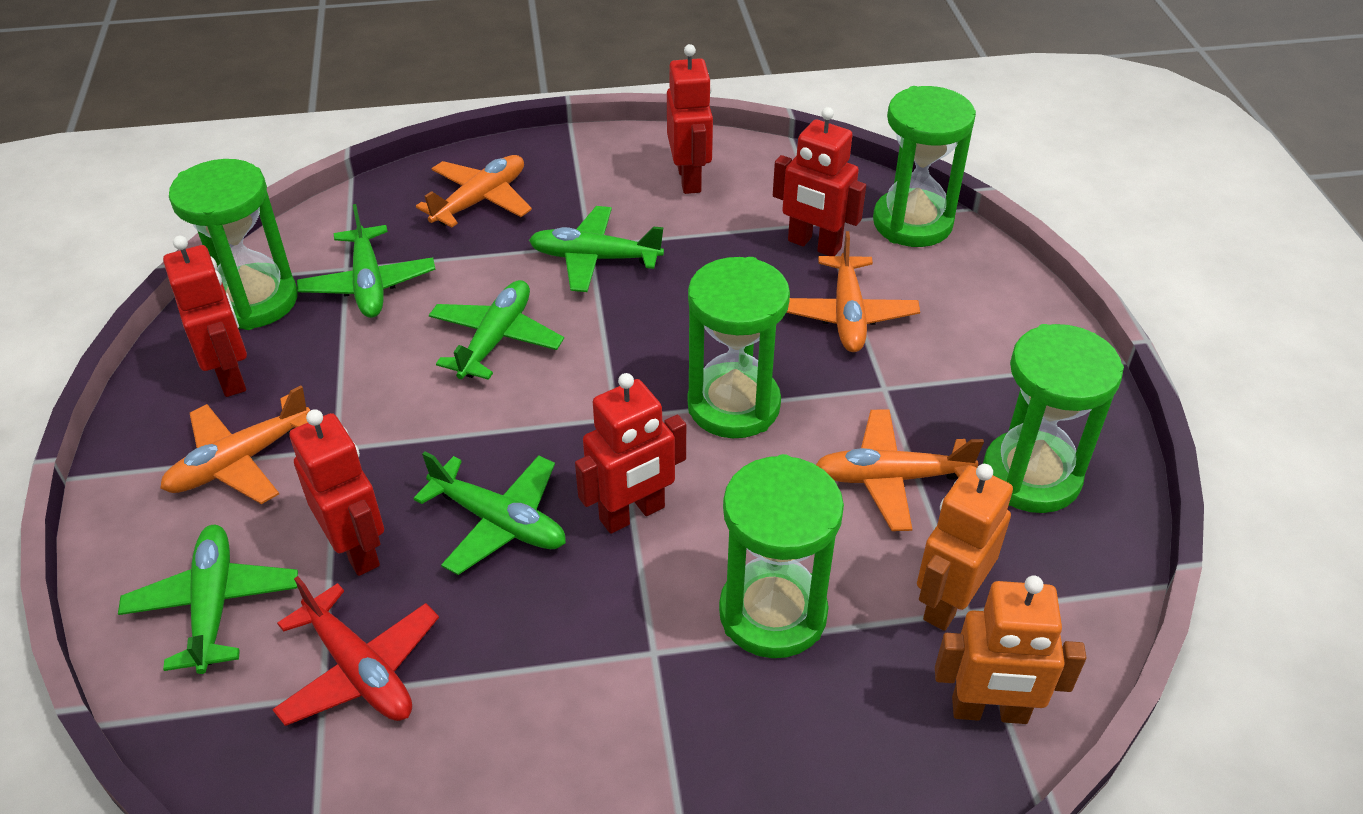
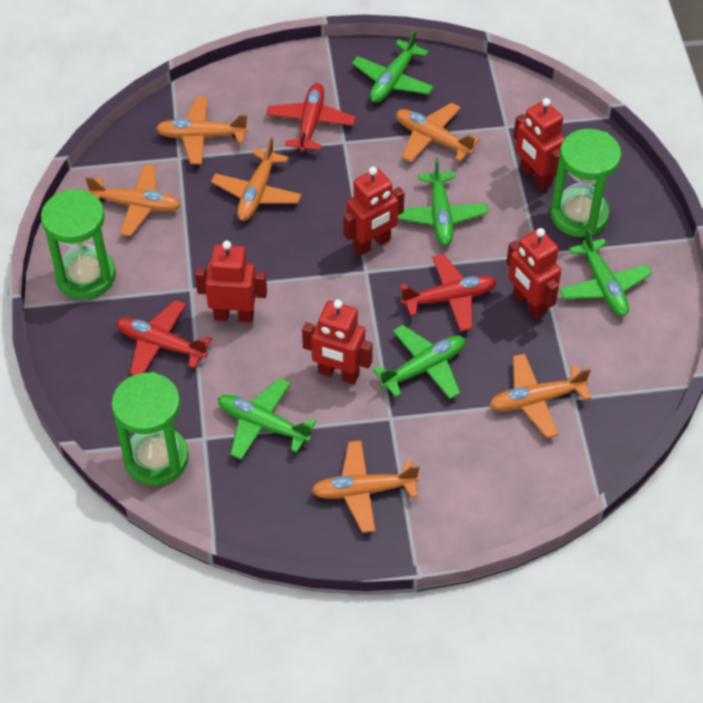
green hourglass: [169,159,297,330] [687,257,790,438] [719,454,844,658] [873,86,976,247] [983,324,1124,513] = 5 -> [41,189,116,299] [111,372,189,485] [550,129,621,237] = 3
orange plane: [160,385,311,504] [416,155,532,228] [786,231,920,352] [816,409,984,531] = 4 -> [85,164,181,236] [156,97,248,164] [211,137,302,221] [311,441,420,533] [396,103,480,162] [489,354,591,438] = 6
orange robot: [917,464,1013,631] [935,575,1086,724] = 2 -> none = 0
red plane: [272,576,439,726] = 1 -> [116,300,212,375] [266,83,356,152] [400,254,497,332] = 3

